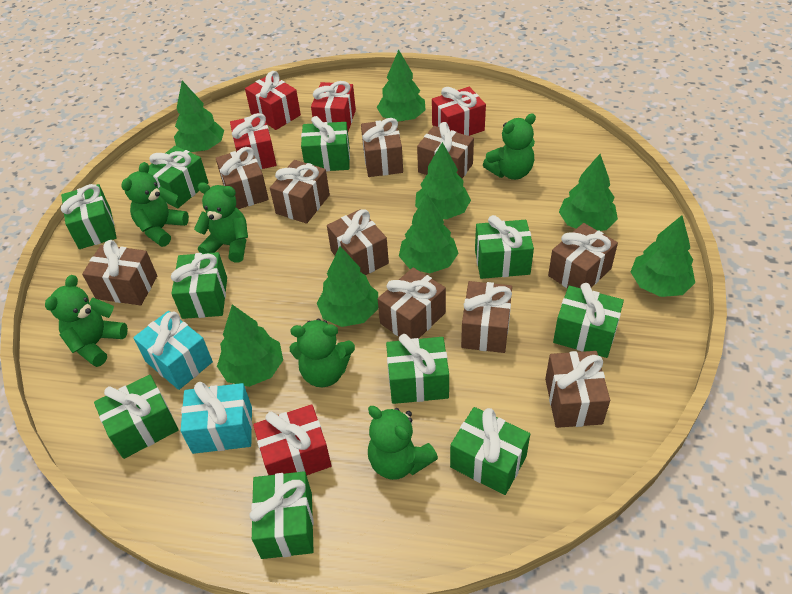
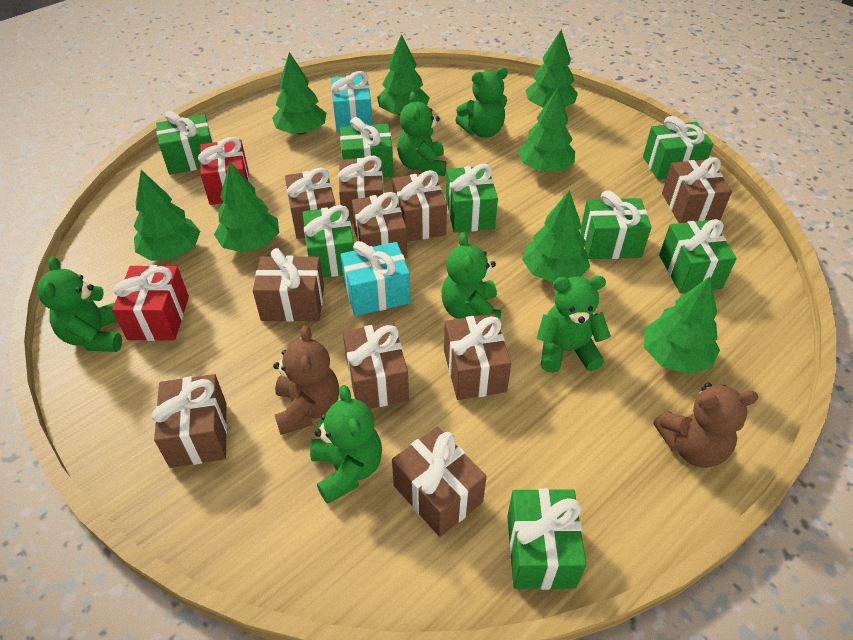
brown teddy bear: none = 0 -> [273,325,339,435] [653,382,758,468] = 2
green gift: [61,184,117,249] [94,375,179,459] [148,146,209,208] [171,252,227,319] [249,471,314,559] [301,116,350,171] [386,334,449,404] [450,407,530,495] [475,215,534,279] [553,283,624,358] = 10 -> [156,111,213,175] [302,205,355,278] [340,117,394,178] [446,164,498,233] [507,488,586,590] [580,191,652,259] [643,116,714,179] [659,219,737,294] = 8
red gift: [230,113,276,170] [245,71,301,130] [253,404,331,475] [311,81,356,131] [432,87,486,136] = 5 -> [112,265,189,341] [198,137,250,205] = 2

